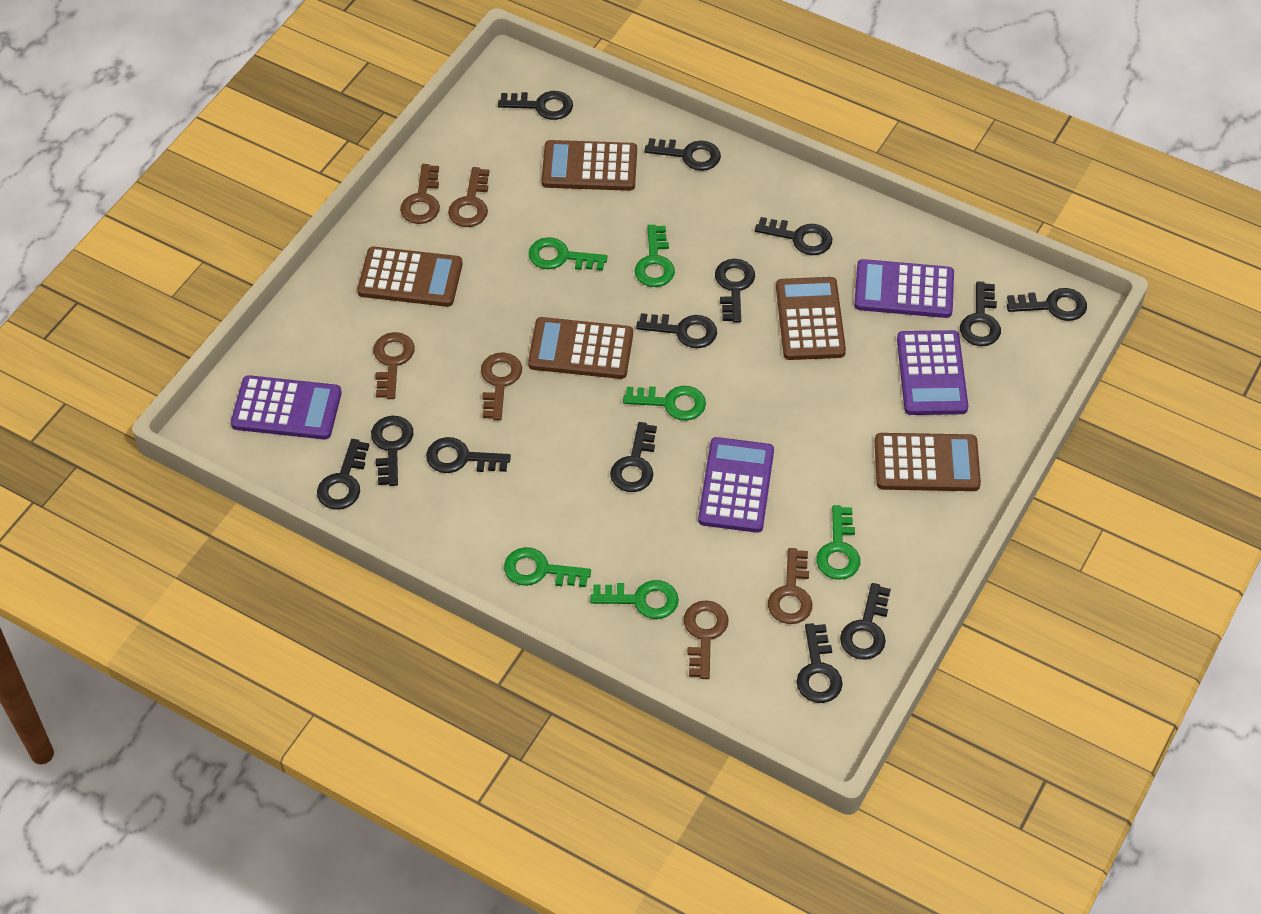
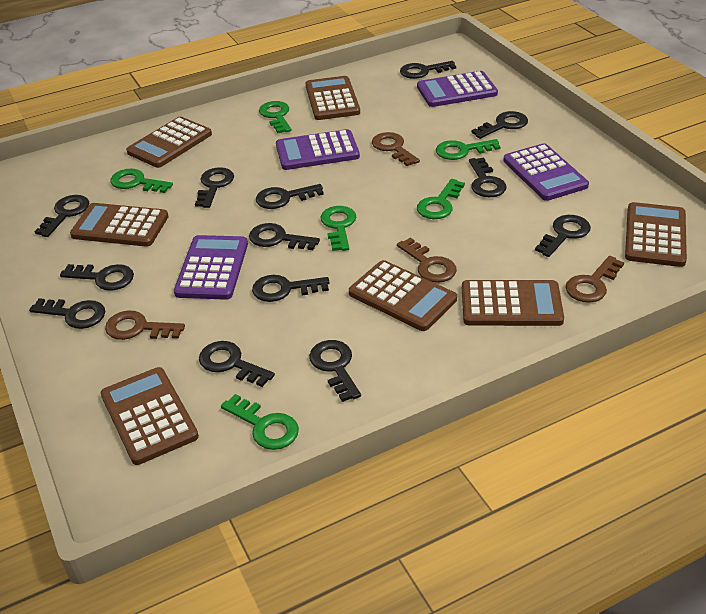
brown calculator: [357,247,463,307] [528,317,633,379] [542,140,637,191] [776,277,846,360] [875,433,981,491] = 5 -> [70,203,169,247] [100,367,199,465] [126,117,212,168] [305,76,360,120] [349,260,457,331] [462,280,564,326] [625,202,687,267] = 7
brown key: [373,332,415,399] [400,164,440,224] [448,167,489,227] [481,352,522,420] [684,600,728,679] [768,548,812,624] = 6 -> [105,310,185,340] [372,132,420,166] [397,237,457,283] [565,256,624,303] = 4

